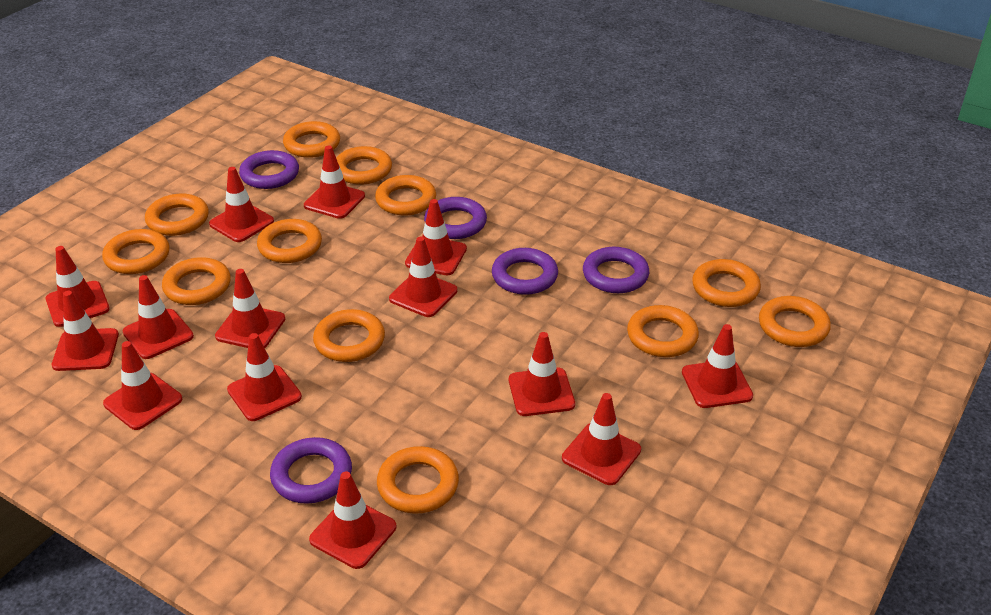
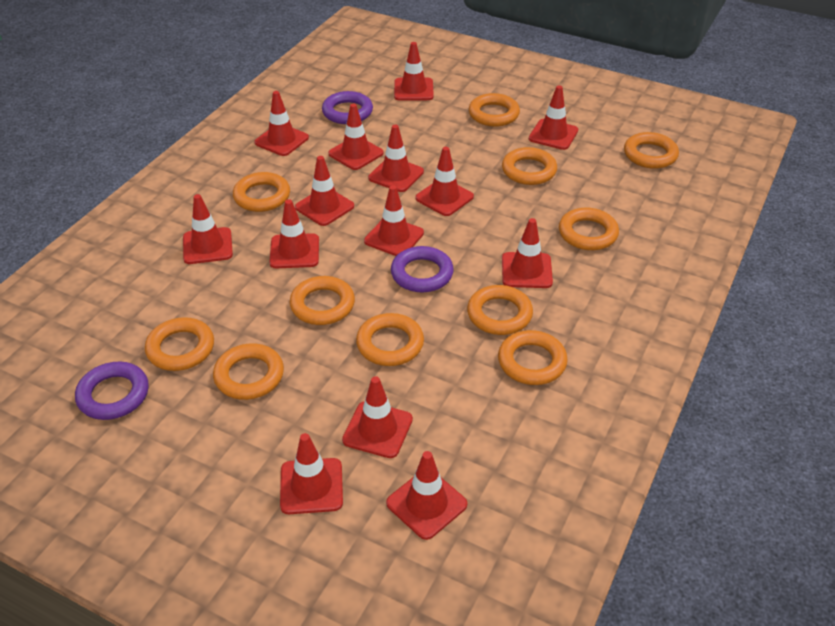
orange ring: [102,229,170,274] [145,194,209,236] [162,257,231,305] [257,219,322,263] [283,121,340,158] [313,309,385,362] [336,146,392,185] [375,175,436,215] [377,446,459,514] [627,305,699,357] [692,259,761,307] [759,296,831,347] = 12 -> [145,317,214,371] [213,343,284,400] [233,172,290,212] [289,276,355,325] [356,313,424,366] [467,285,533,335] [469,93,520,127] [498,330,568,385] [502,147,557,185] [559,208,619,250] [624,132,679,169] = 11
purple ring: [239,150,299,189] [270,437,352,504] [424,197,487,239] [492,248,558,295] [583,247,649,293] = 5 -> [75,362,149,420] [322,91,373,124] [391,246,454,292] = 3

